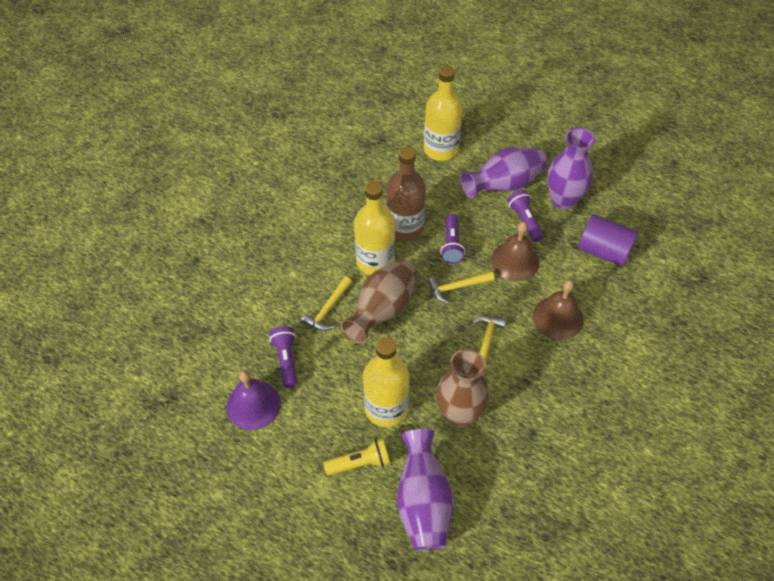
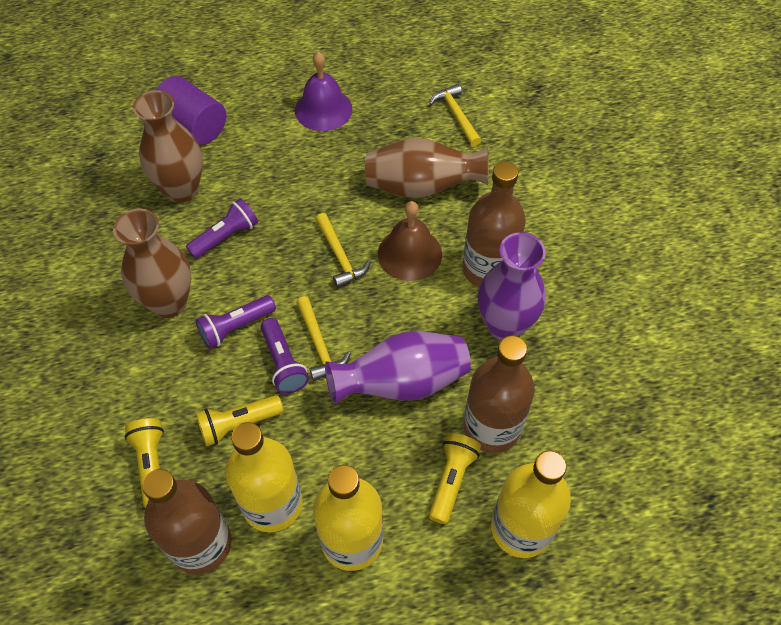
brown bell: [491,222,539,281] [533,280,584,340] = 2 -> [378,201,442,281] = 1
brown bottle: [386,147,426,241] = 1 -> [142,469,232,574] [462,161,526,287] [463,336,535,453] = 3
brown vase: [341,259,417,343] [436,349,490,428] = 2 -> [113,209,191,318] [133,90,203,203] [365,138,489,198] = 3
purple vase: [397,429,453,551] [460,147,547,198] [547,128,595,210] = 3 -> [325,331,471,404] [478,232,546,340] = 2
yellow flashlight: [323,438,390,476] = 1 -> [125,418,164,508] [196,395,283,447] [429,433,481,524] = 3

